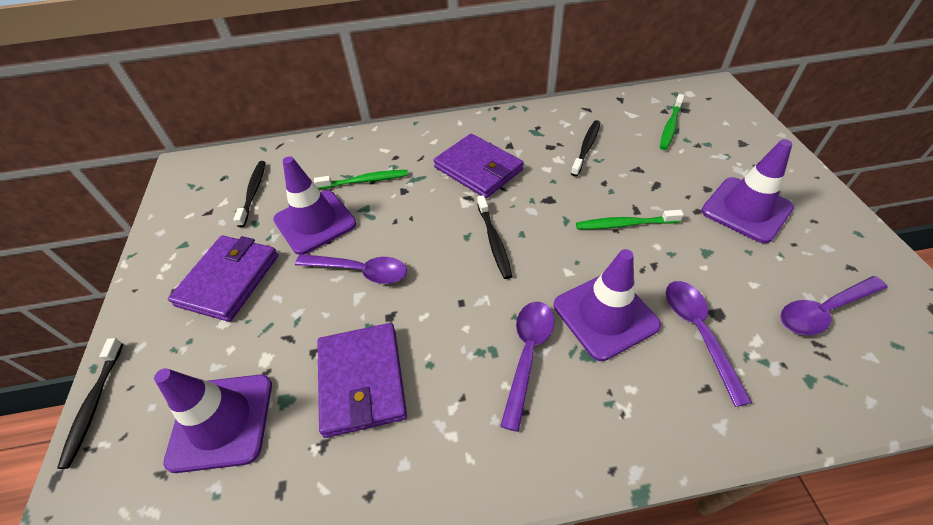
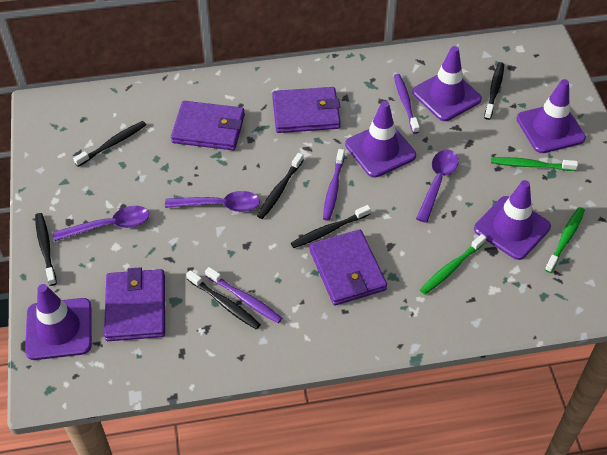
black toothbrush: [57,338,123,469] [233,161,266,227] [477,195,512,279] [571,120,600,177] = 4 -> [35,213,57,286] [73,121,146,167] [186,270,261,330] [257,153,303,219] [291,205,371,248] [484,62,504,120] = 6
purple spoon: [295,254,407,284] [500,302,555,432] [666,281,752,407] [780,276,888,335] = 4 -> [53,206,149,241] [165,191,260,212] [416,150,458,223] = 3
purple toothbrush: none = 0 -> [205,267,282,323] [323,149,345,221] [394,74,420,134] = 3
purple traffic cone: [154,368,272,473] [273,156,356,255] [554,249,661,361] [701,139,794,243] = 4 -> [25,284,92,360] [345,101,416,178] [412,46,482,121] [474,180,551,260] [516,79,586,153] = 5
purple wallet: [168,235,278,322] [317,323,407,438] [434,134,524,198] = 3 -> [104,267,165,341] [171,101,245,150] [272,87,341,133] [309,229,387,306] = 4

